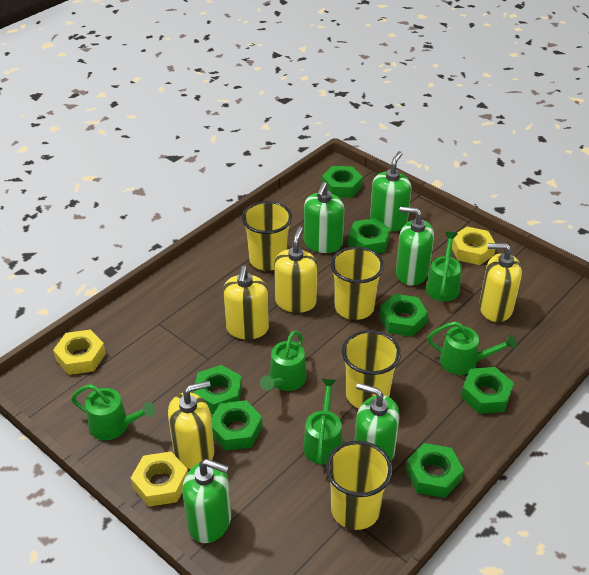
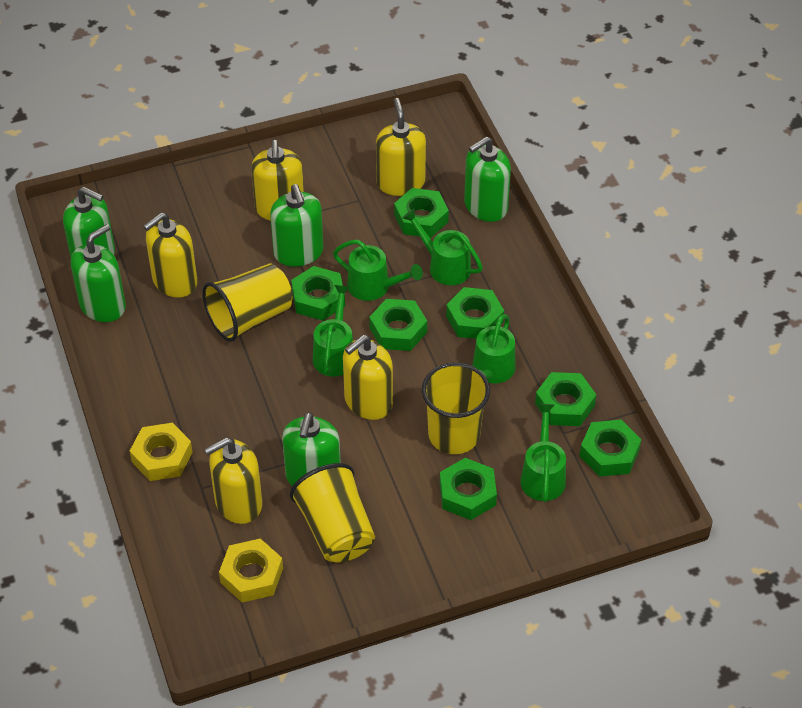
yellow cup: [242,201,292,271] [326,441,393,530] [331,246,384,320] [342,330,401,408] = 4 -> [202,263,292,342] [290,463,375,563] [422,362,490,454] = 3
yellow nut: [53,330,106,375] [131,452,188,507] [452,227,495,265] = 3 -> [130,423,193,481] [219,538,283,603] = 2
yellow soap dispenser: [168,381,214,469] [223,266,269,339] [274,227,318,313] [479,243,522,322] = 4 -> [143,212,197,298] [204,437,262,524] [251,140,304,221] [343,335,393,420] [376,98,426,196] = 5

